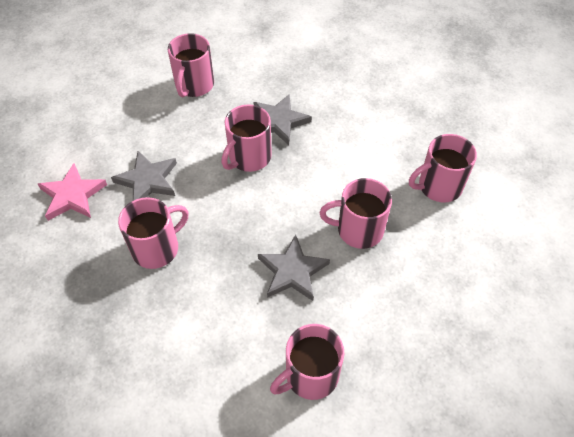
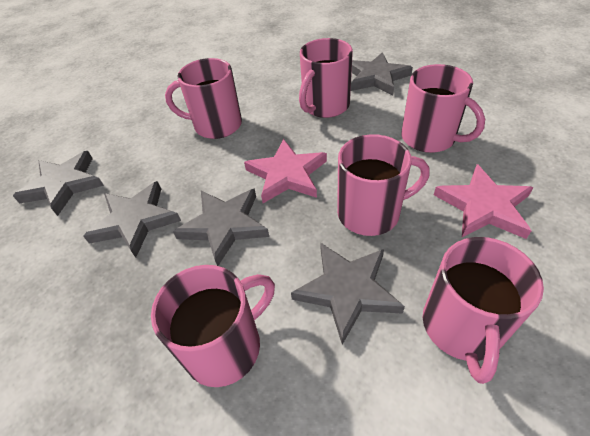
grey star: [111,151,177,201] [254,94,312,145] [258,235,330,301] = 3 -> [13,151,104,216] [83,181,181,258] [173,189,269,266] [291,242,405,345] [351,52,413,95] = 5
pink star: [38,163,107,221] = 1 -> [244,139,327,203] [434,164,534,239] = 2

